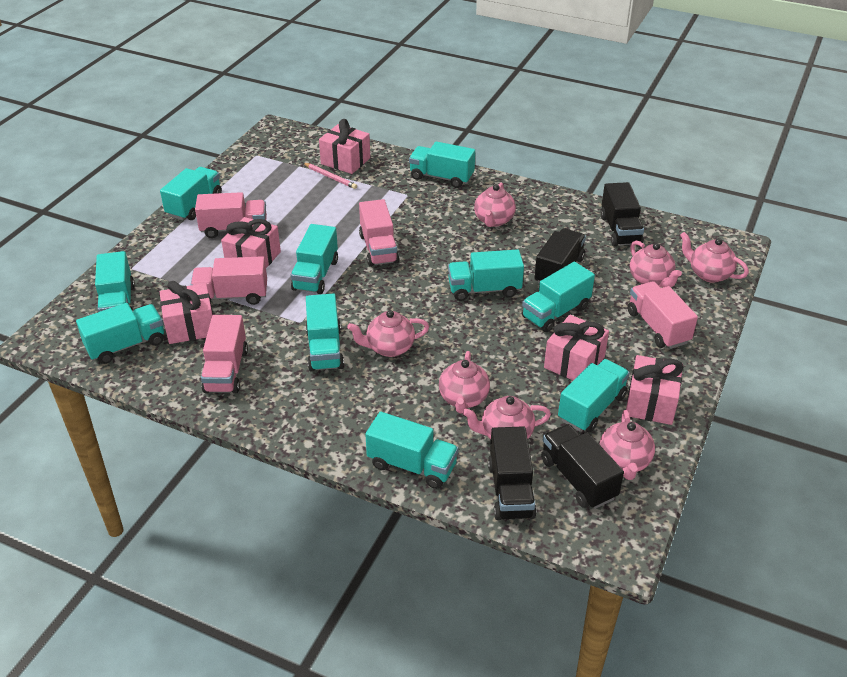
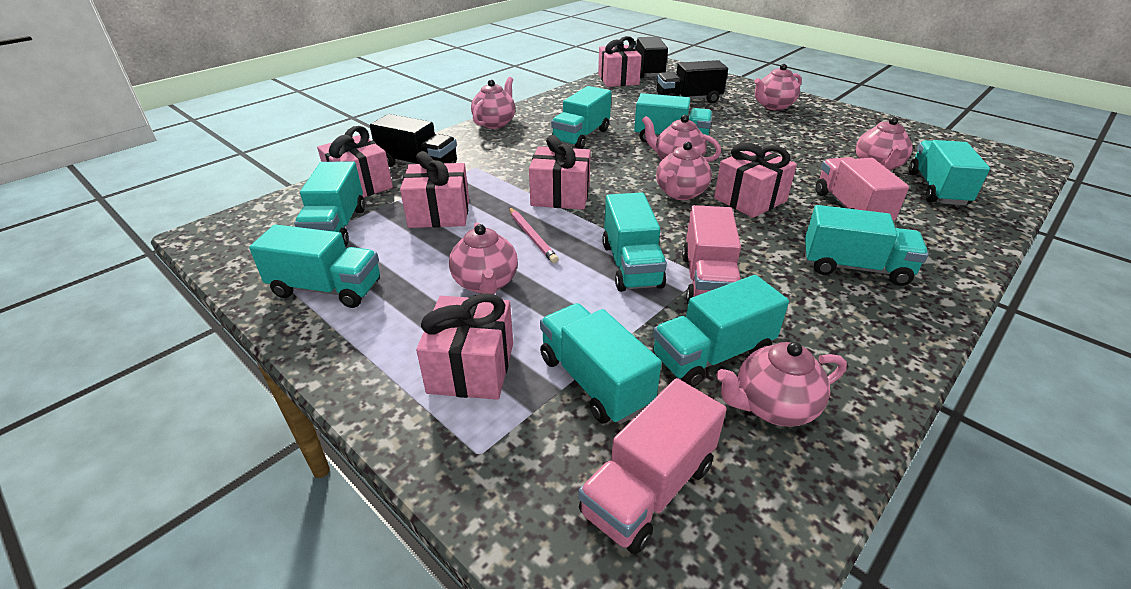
black truck: [488,426,537,520] [534,228,586,284] [541,424,624,509] [600,182,644,247] = 4 -> [370,114,457,167] [634,37,668,78] [657,60,728,103] = 3
pink gift: [160,281,213,344] [221,217,281,268] [319,119,370,174] [544,315,609,380] [626,355,683,425] = 5 -> [317,126,393,198] [400,151,469,228] [416,293,513,400] [529,135,591,210] [598,36,642,87] [714,142,797,218] = 6
pink truck: [190,256,267,305] [195,192,267,238] [201,315,248,394] [359,199,399,267] [628,281,698,349] = 5 -> [578,378,727,554] [682,205,741,304] [816,157,909,220] = 3
turquoise truck: [76,303,164,364] [95,251,135,312] [160,167,222,220] [291,224,338,294] [306,293,344,372] [365,411,459,489] [409,141,475,188] [448,249,524,301] [522,262,595,332] [558,359,630,432] = 10 -> [249,224,380,308] [294,161,365,247] [540,303,662,424] [551,86,611,149] [602,192,667,292] [634,93,712,143] [653,275,789,387] [804,205,929,286] [909,140,990,205] = 9

